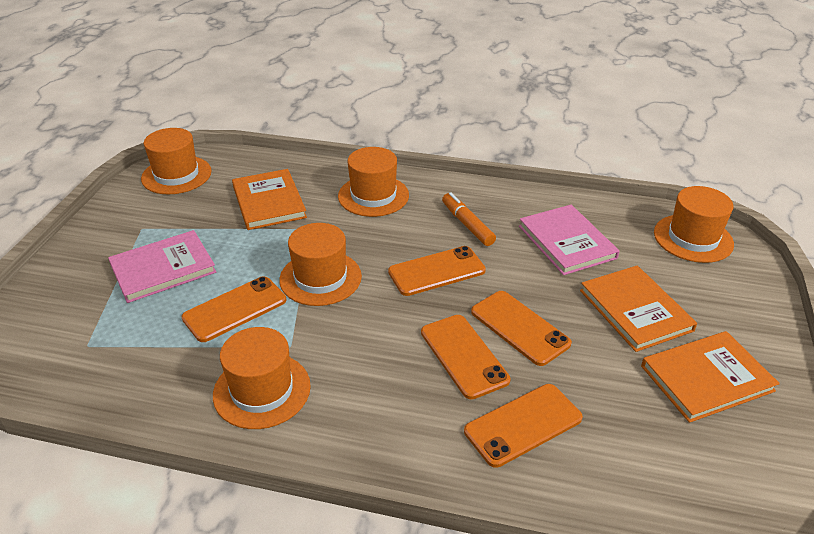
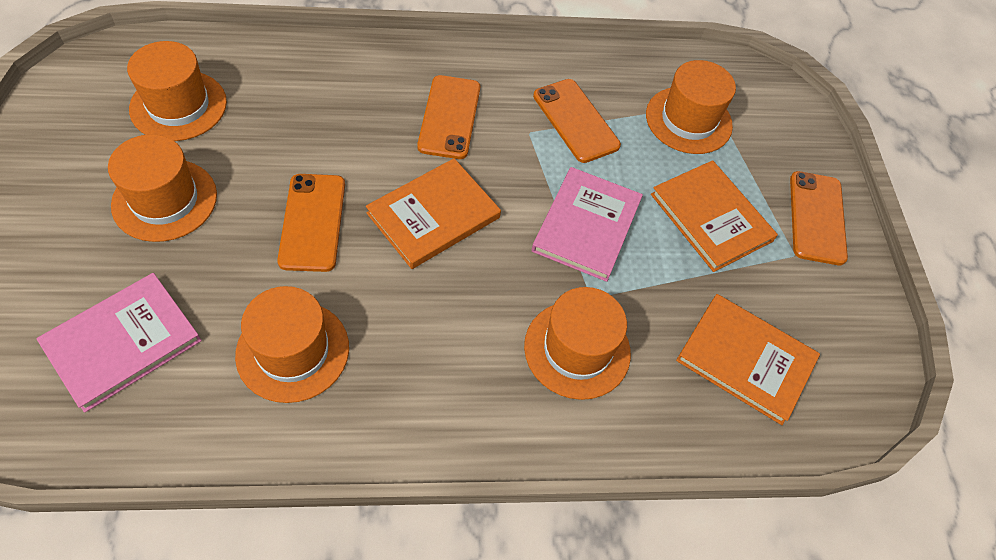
orange marker: [442,192,496,246] = 1 -> none = 0
orange phone: [182,276,286,342] [388,246,486,296] [421,315,510,399] [464,384,583,468] [471,291,572,366] = 5 -> [277,174,345,272] [417,75,480,159] [533,79,621,163] [790,171,848,265] = 4

